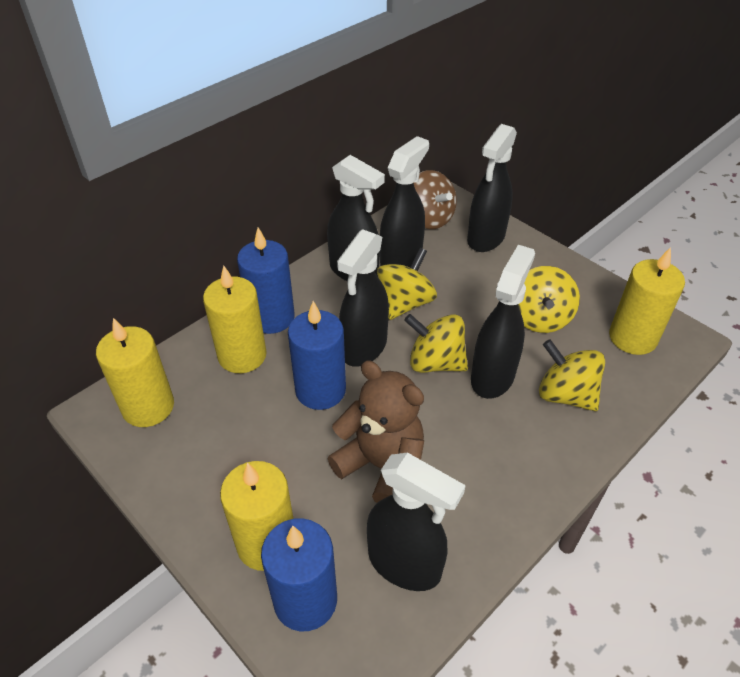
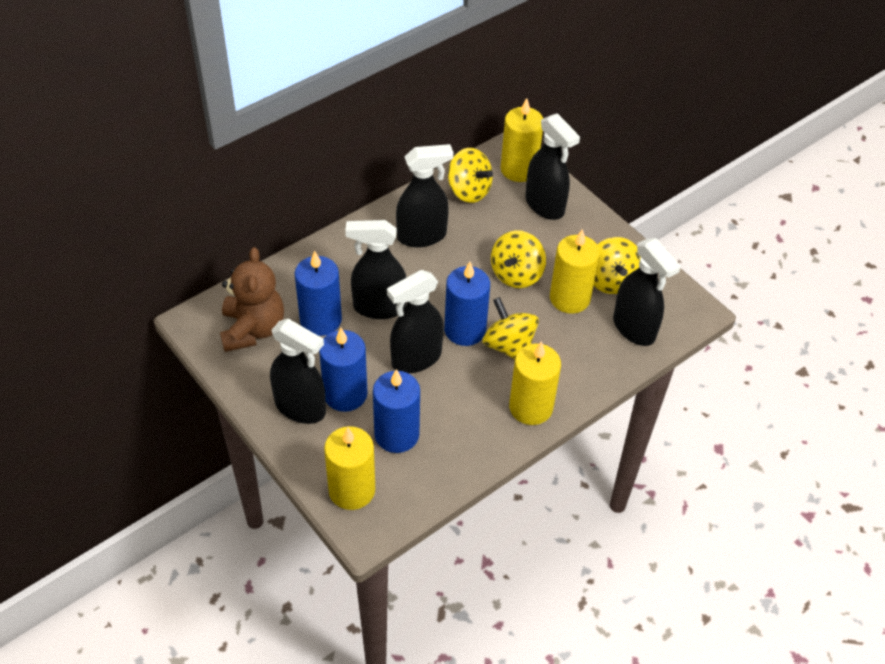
blue candle: [237,228,295,334] [261,518,337,631] [288,301,346,410] = 3 -> [295,251,342,336] [319,328,368,412] [373,369,420,453] [444,262,490,346] = 4
brown spinning top: [414,170,457,229] = 1 -> none = 0

